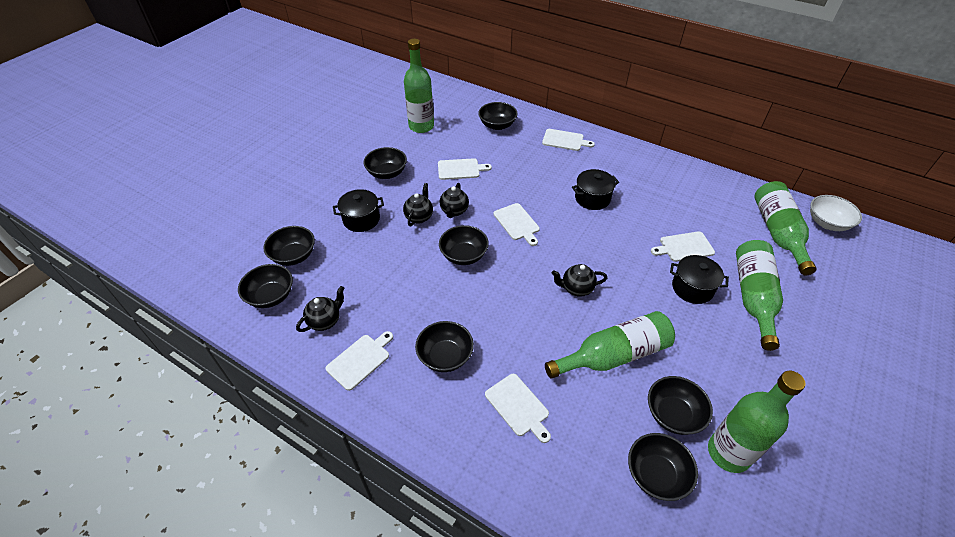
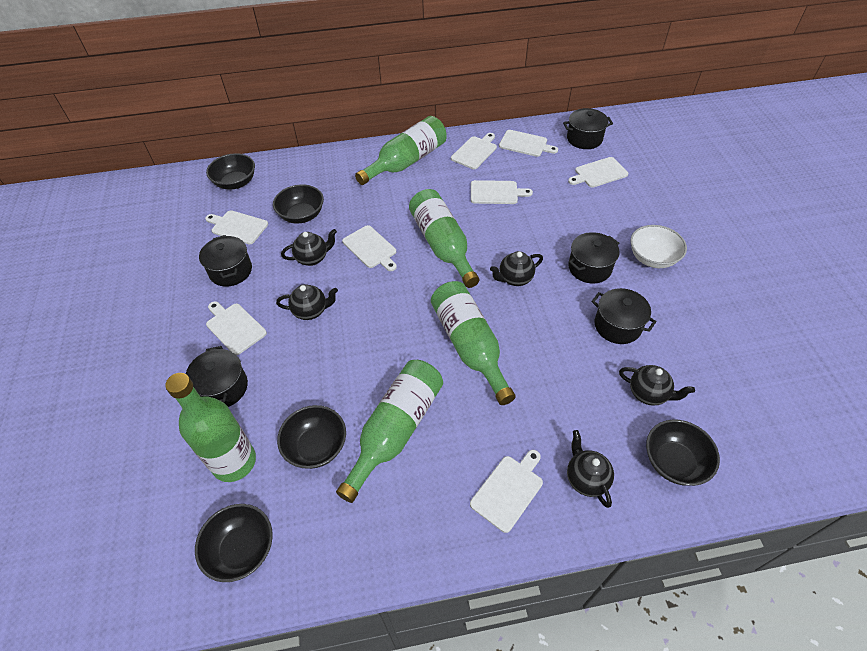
black bowl: [238,264,293,308] [263,226,315,266] [363,147,407,179] [415,321,474,372] [439,225,489,265] [478,102,518,130] [628,433,698,501] [648,376,713,435] = 8 -> [195,504,273,582] [206,153,255,190] [273,184,324,223] [277,405,346,469] [646,420,720,486] = 5
black pot: [333,189,384,232] [572,169,619,210] [670,255,729,304] = 3 -> [186,346,248,407] [199,235,252,287] [563,108,613,149] [568,232,620,283] [592,288,657,344] = 5
black teapot: [296,286,344,332] [403,183,433,226] [440,183,469,218] [552,264,607,297] = 4 -> [276,284,338,320] [281,229,337,266] [490,251,543,286] [567,430,614,508] [619,365,695,406] = 5
white cutting board: [326,331,393,391] [438,158,492,180] [485,374,551,443] [493,203,540,246] [542,129,595,151] [651,231,715,262] = 6 -> [205,210,268,244] [206,301,267,355] [342,225,397,271] [451,133,497,169] [470,450,543,533] [471,180,533,204] [499,130,558,157] [568,157,628,188] = 8

